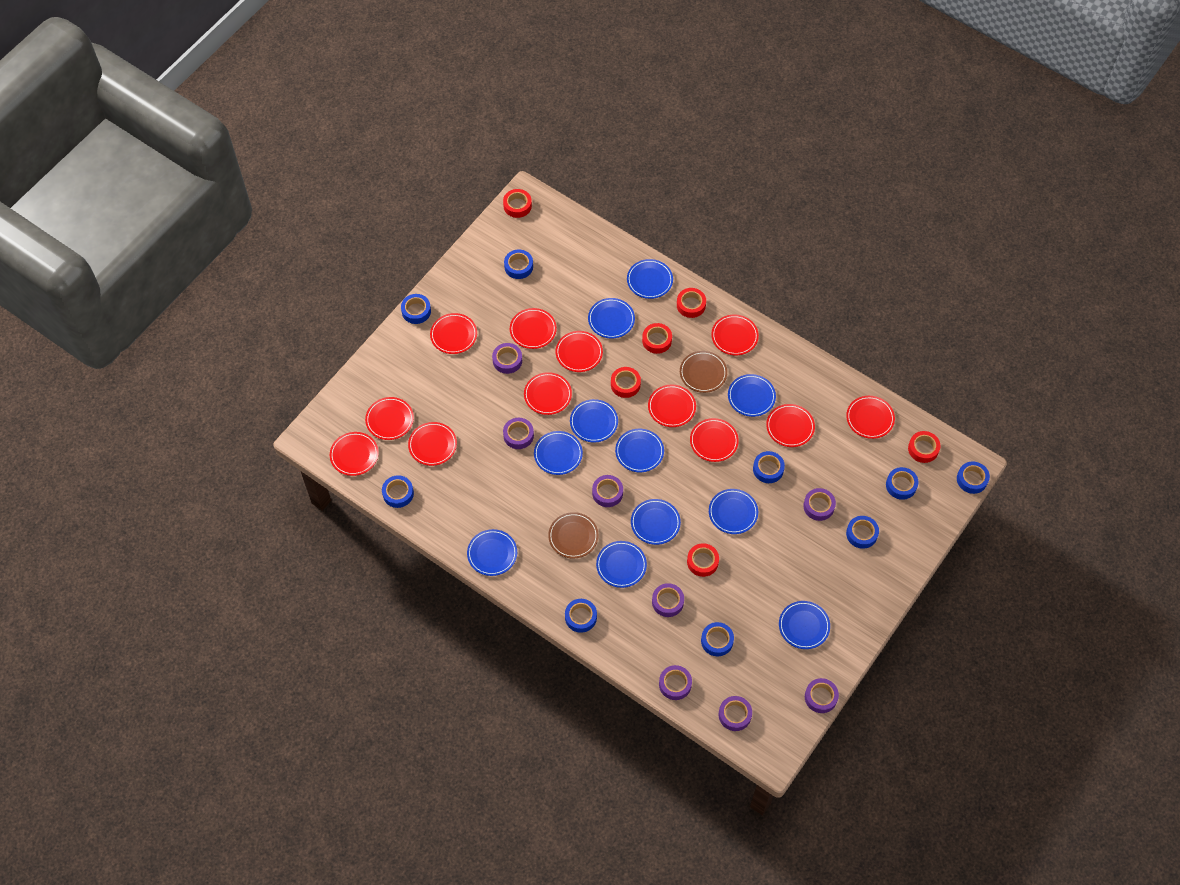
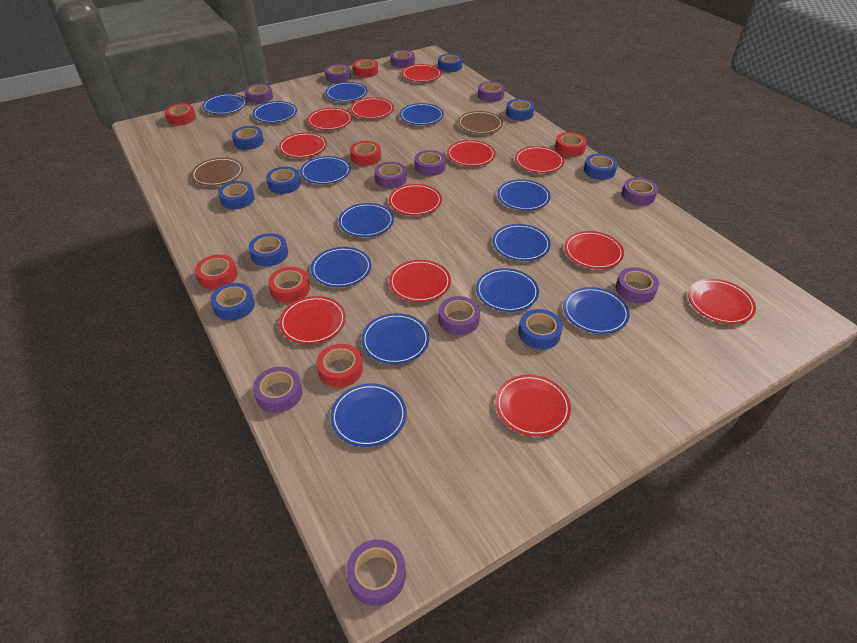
blue plate: [467,529,517,576] [534,431,583,475] [570,399,618,442] [588,298,635,338] [596,541,647,588] [615,429,664,472] [627,259,673,299] [631,499,681,545] [709,489,758,534] [728,374,776,417] [779,601,830,649] = 11 -> [202,94,247,114] [253,101,297,123] [300,156,351,184] [311,247,371,287] [325,82,367,102] [330,383,407,447] [338,203,394,237] [361,313,429,364] [400,103,444,125] [476,268,539,312] [493,224,551,261] [497,179,551,210] [563,287,630,334] = 13
purple tape: [492,343,522,374] [503,418,534,449] [592,475,623,507] [652,583,684,617] [659,665,692,700] [718,696,752,731] [803,488,836,521] [805,678,839,713] = 8 -> [245,83,273,104] [253,367,302,413] [325,64,351,83] [346,539,406,606] [374,162,407,189] [391,50,415,68] [415,150,446,176] [439,296,480,335] [478,82,505,102] [616,267,659,304] [622,177,658,206] = 11
red tape: [503,189,532,218] [611,367,641,398] [642,323,672,354] [677,288,706,318] [687,543,719,577] [908,431,941,463] = 6 -> [164,103,196,125] [195,255,238,290] [268,267,310,303] [317,344,363,388] [350,141,381,166] [353,59,378,78] [555,132,587,157] = 7

